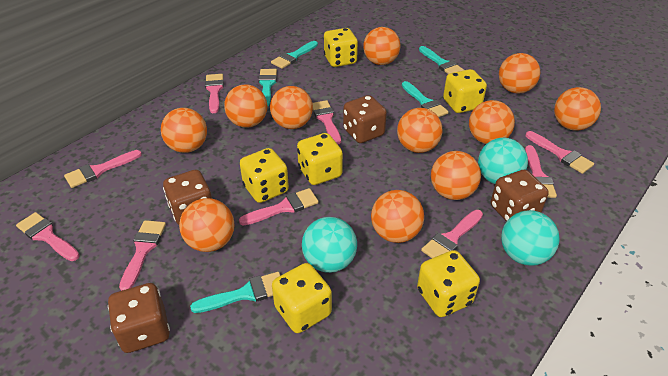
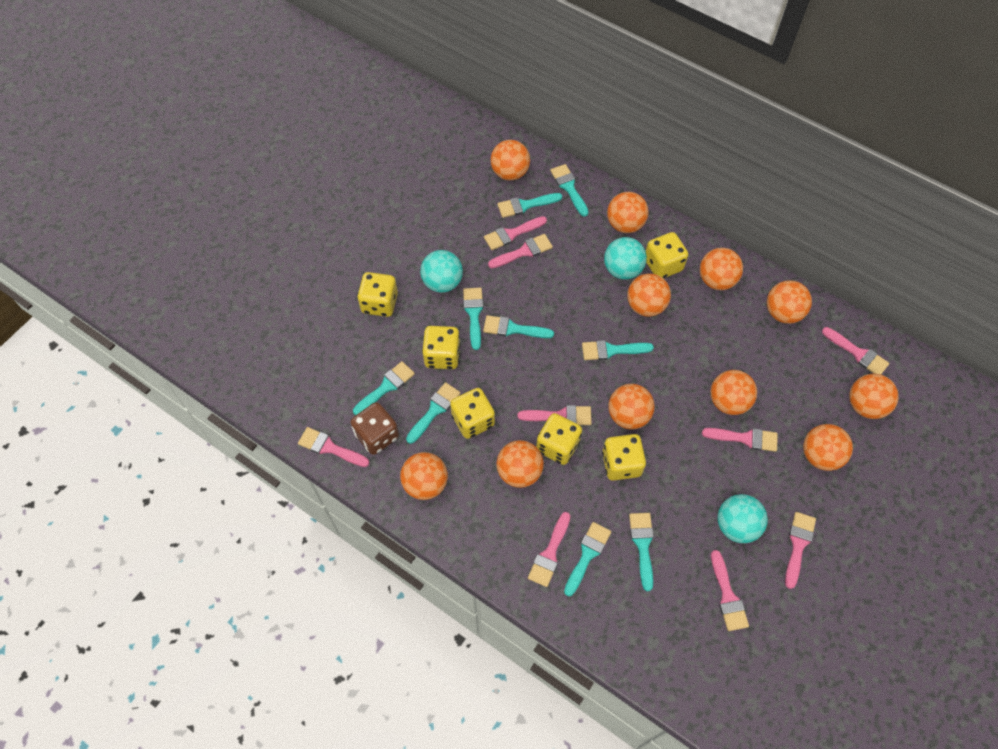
brown dice: [108,283,170,353] [163,170,212,225] [343,95,387,143] [491,170,549,222] = 4 -> [350,402,399,455] = 1
turquoise brush: [190,272,280,313] [258,69,277,107] [271,41,318,69] [402,81,449,117] [419,46,464,74] = 5 -> [353,361,415,415] [406,382,461,444] [463,287,484,350] [483,315,554,338] [497,193,562,218] [550,164,589,217] [564,522,611,596] [582,340,654,360] [629,513,654,591] = 9

